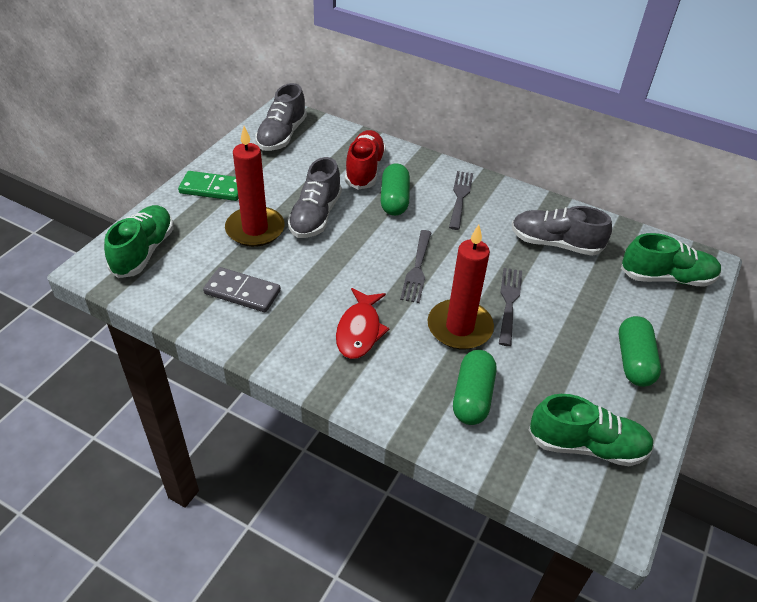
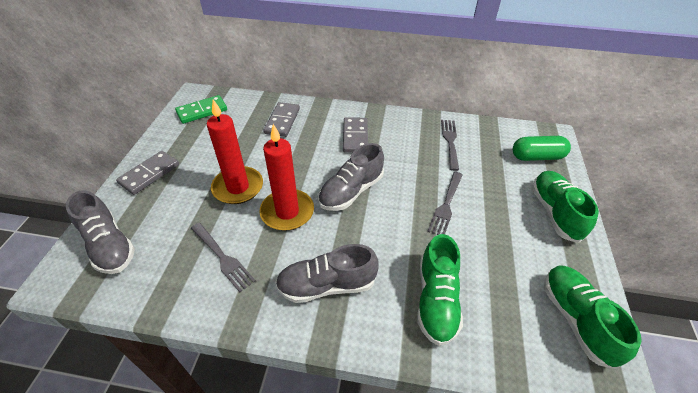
green capsule: [381,163,410,216] [453,350,496,425] [619,316,661,387] = 3 -> [513,136,571,161] = 1
grey domino: [203,267,281,312] = 1 -> [116,151,179,195] [264,102,300,137] [343,117,368,153] = 3
red fish: [336,288,389,359] = 1 -> none = 0
red shoe: [345,130,386,190] = 1 -> none = 0

